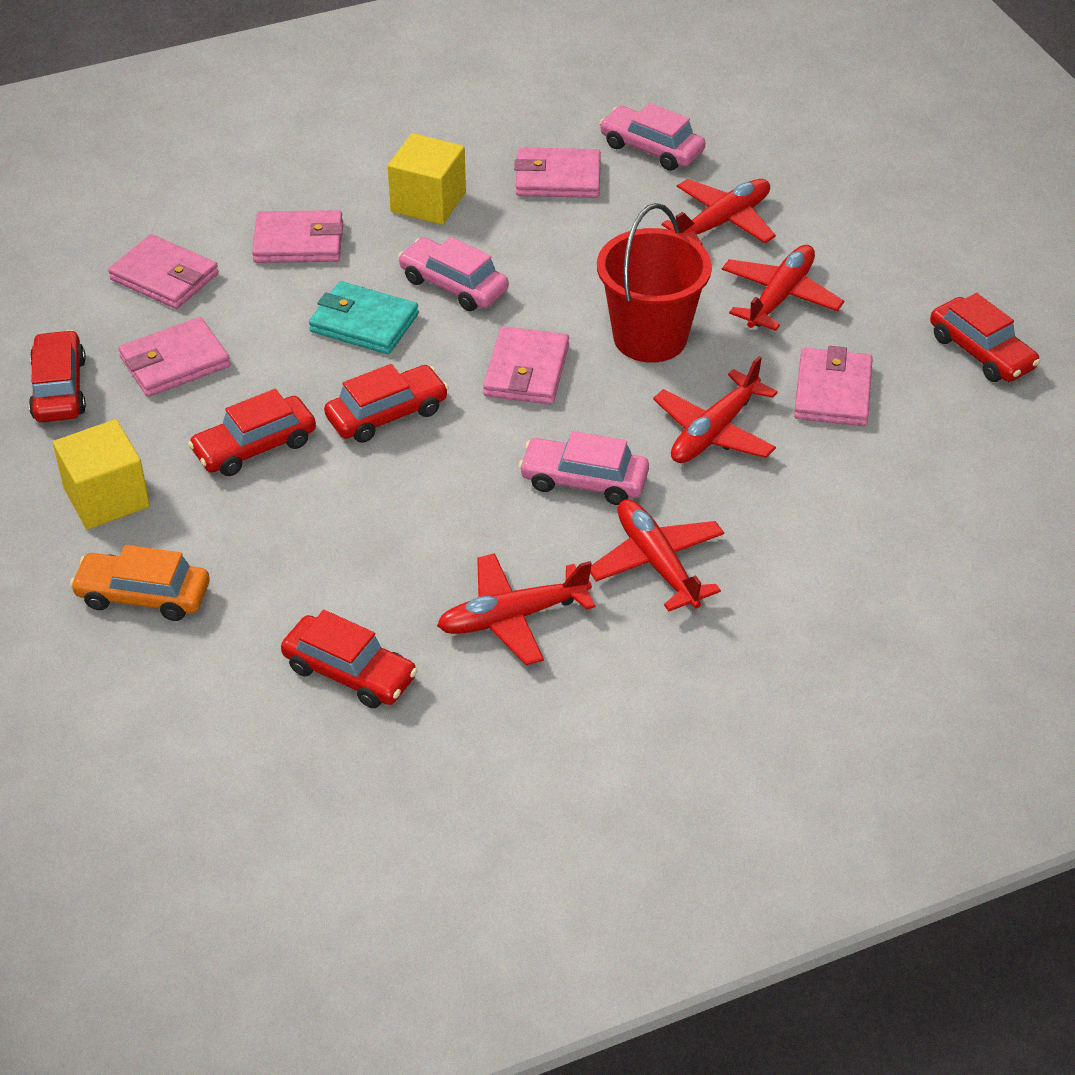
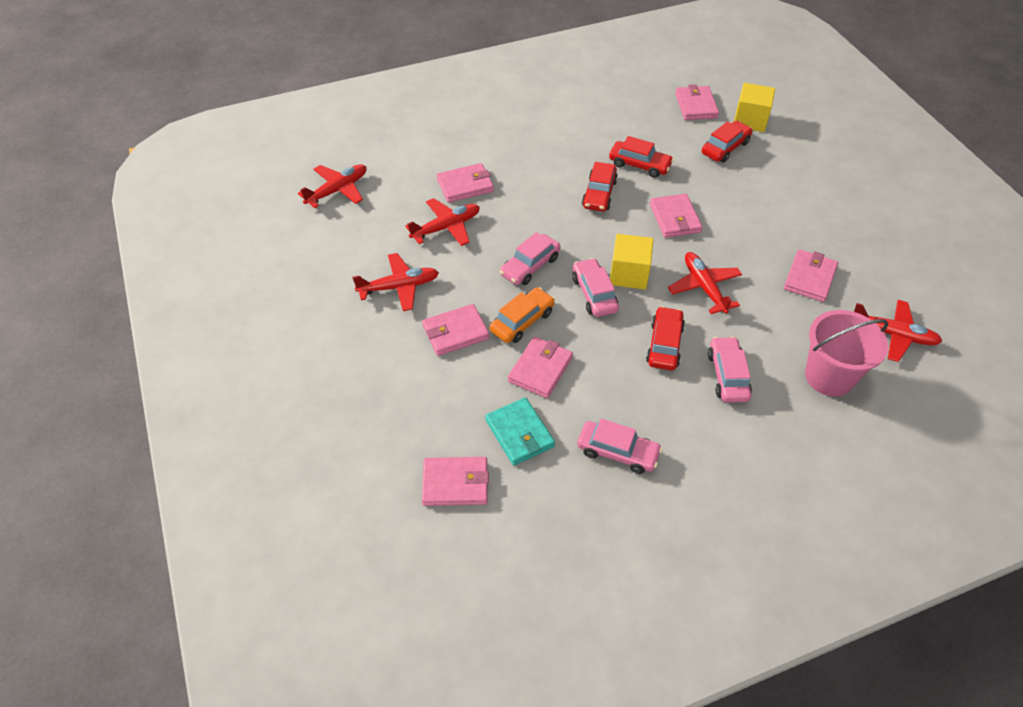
pink bucket: none = 0 -> [805,310,889,397] = 1
pink car: [398,237,509,311] [519,431,649,505] [599,103,705,171] = 3 -> [500,232,561,285] [572,258,619,317] [577,418,662,474] [708,336,752,402] = 4
pink wallet: [108,234,219,309] [118,317,230,397] [252,210,343,263] [483,326,569,404] [514,147,601,198] [794,346,873,426] = 6 -> [422,304,490,356] [422,457,489,506] [437,163,494,203] [508,337,573,398] [650,194,702,238] [675,84,719,120] [784,249,838,302] = 7
red bucket: [597,203,712,363] = 1 -> none = 0
red car: [29,330,86,422] [188,389,316,476] [281,610,418,708] [324,364,449,443] [930,293,1040,382] = 5 -> [582,162,618,212] [609,136,674,178] [646,306,685,370] [702,121,753,163] = 4

